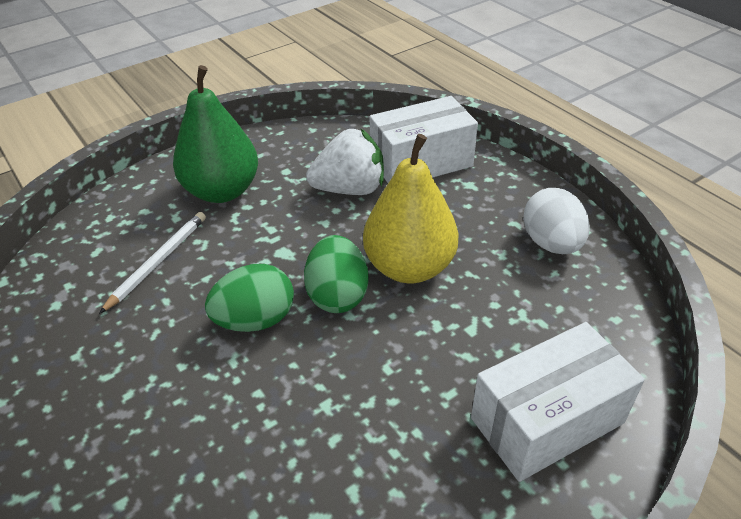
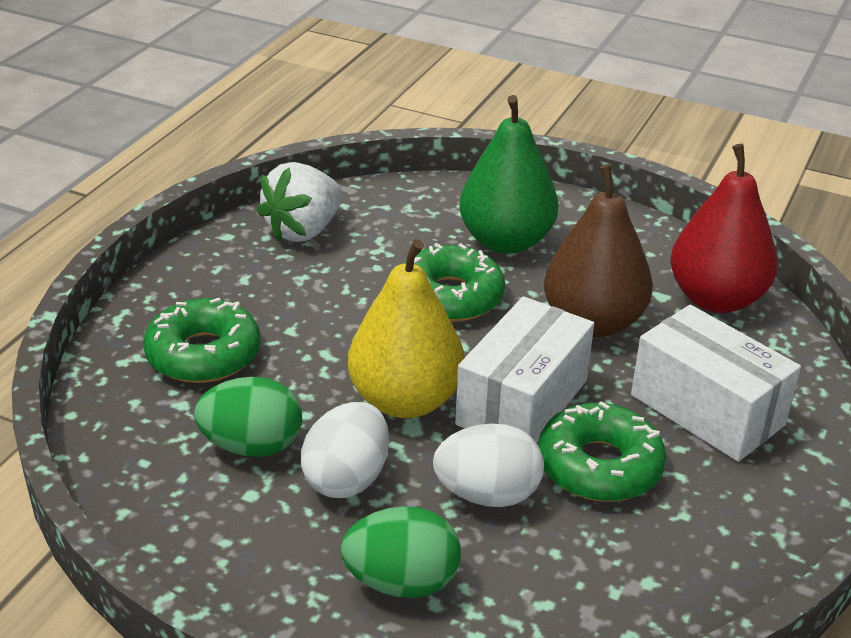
brown pear: none = 0 -> [544,164,653,337] = 1
green donut: none = 0 -> [143,298,260,383] [405,243,505,322] [538,401,666,502] = 3
red pear: none = 0 -> [670,144,778,313] = 1
white egg: [523,188,590,254] = 1 -> [301,402,389,498] [433,423,544,507] = 2
white pencil: [99,212,206,314] = 1 -> none = 0

